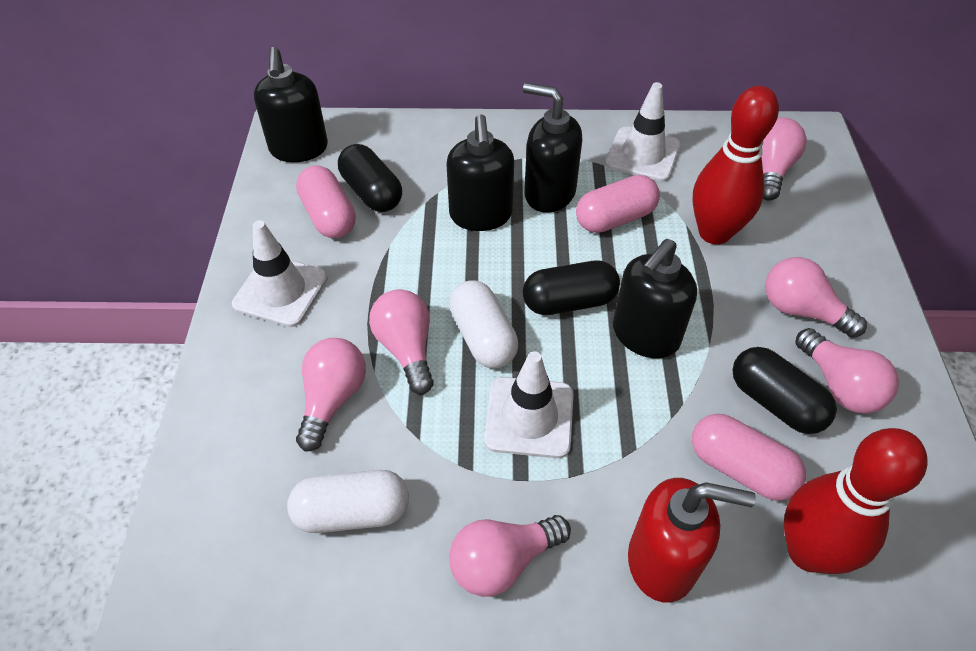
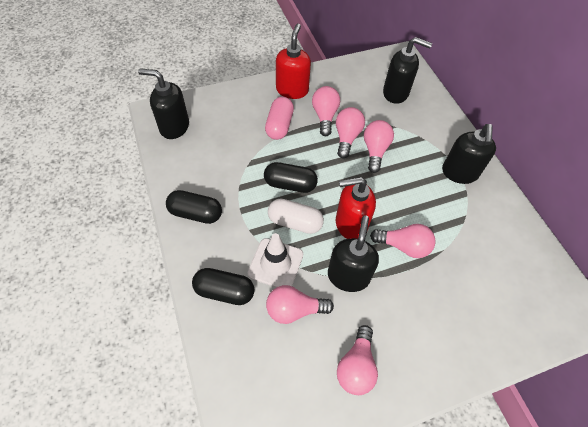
pink capsule: [296,165,356,238] [576,175,660,233] [692,414,806,501] = 3 -> [265,97,294,140] = 1
red bowling pin: [692,86,779,245] [784,428,928,574] = 2 -> none = 0
red soap dispenser: [628,478,756,602] = 1 -> [276,23,311,99] [336,177,376,239] = 2
white capsule: [287,470,409,533] [449,281,518,368] = 2 -> [268,199,324,234] = 1
white traffic cone: [232,220,328,327] [484,351,574,458] [605,82,681,182] = 3 -> [248,233,303,287] = 1

